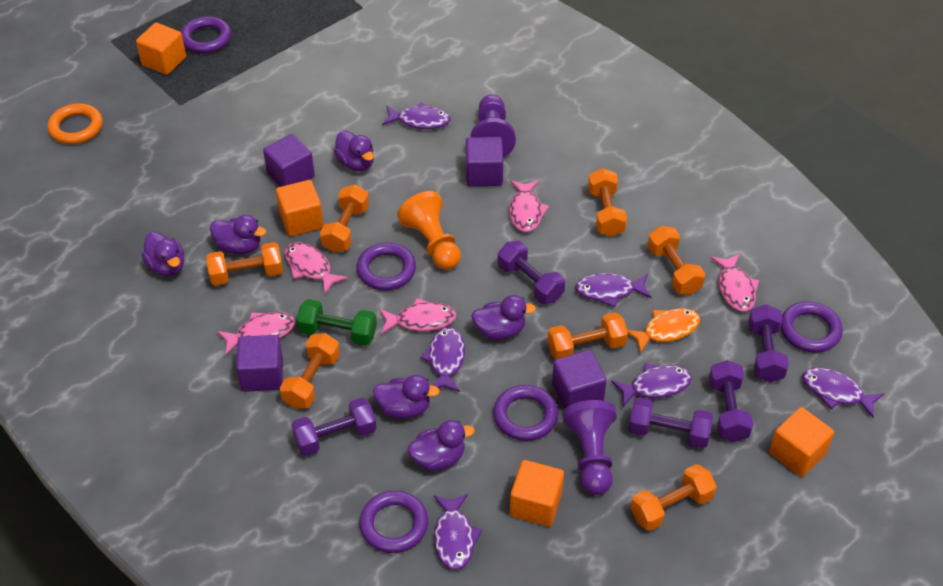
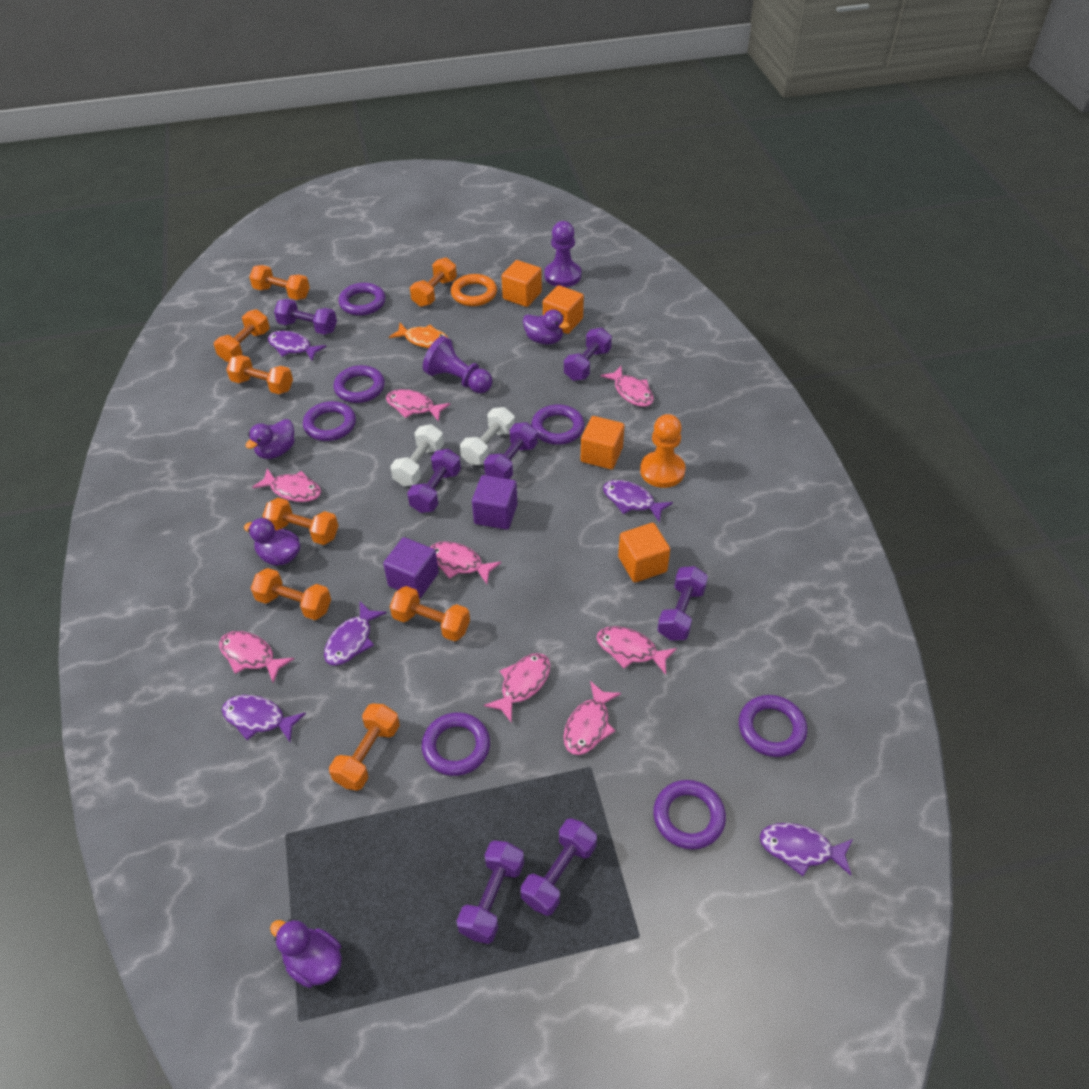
green dumbbell: [297,299,377,346] = 1 -> none = 0
orange dumbbell: [206,242,283,286] [280,333,340,409] [320,184,369,253] [547,312,628,360] [588,168,627,237] [631,464,717,531] [648,226,705,295] = 7 -> [214,309,270,362] [226,355,293,394] [249,265,310,300] [251,568,331,620] [262,498,338,545] [329,703,400,791] [390,586,470,641] [410,257,457,307] = 8
pink fish: [217,312,295,355] [285,242,348,294] [379,298,456,334] [509,180,549,232] [711,254,759,312] = 5 -> [219,631,294,683] [252,468,321,502] [386,389,450,422] [431,541,501,584] [484,653,550,723] [563,681,621,755] [597,626,677,675] [601,366,654,407] = 8
purple cube: [236,335,283,392] [263,134,315,187] [466,137,503,186] [552,350,607,409] = 4 -> [383,537,439,599] [472,475,517,530] = 2
purple duck: [141,232,184,276] [210,215,266,254] [334,130,374,171] [373,374,440,419] [408,420,475,471] [471,295,536,340] = 6 -> [244,518,300,565] [246,419,295,459] [270,919,342,988] [523,309,569,345] = 4
purple dumbbell: [291,398,376,456] [498,241,565,304] [629,397,713,448] [709,360,753,442] [748,304,789,383] = 5 -> [274,299,337,335] [407,449,461,513] [457,840,524,944] [484,422,538,479] [521,818,597,916] [564,328,612,381] [657,566,708,641] = 7
purple fish: [382,102,451,129] [420,327,465,392] [434,494,482,570] [575,273,652,307] [611,364,692,407] [802,367,884,418] = 6 -> [222,695,306,742] [268,331,327,361] [324,601,387,666] [603,480,673,522] [760,823,853,876] = 5
purple ring: [181,16,231,53] [356,243,416,291] [359,491,428,553] [493,385,558,441] [780,301,843,353] = 5 -> [303,401,356,441] [333,365,385,403] [339,283,385,315] [422,712,490,776] [531,404,584,445] [653,780,726,850] [739,695,807,757] = 7
white dumbbell: none = 0 -> [390,424,444,486] [460,407,515,465] = 2

